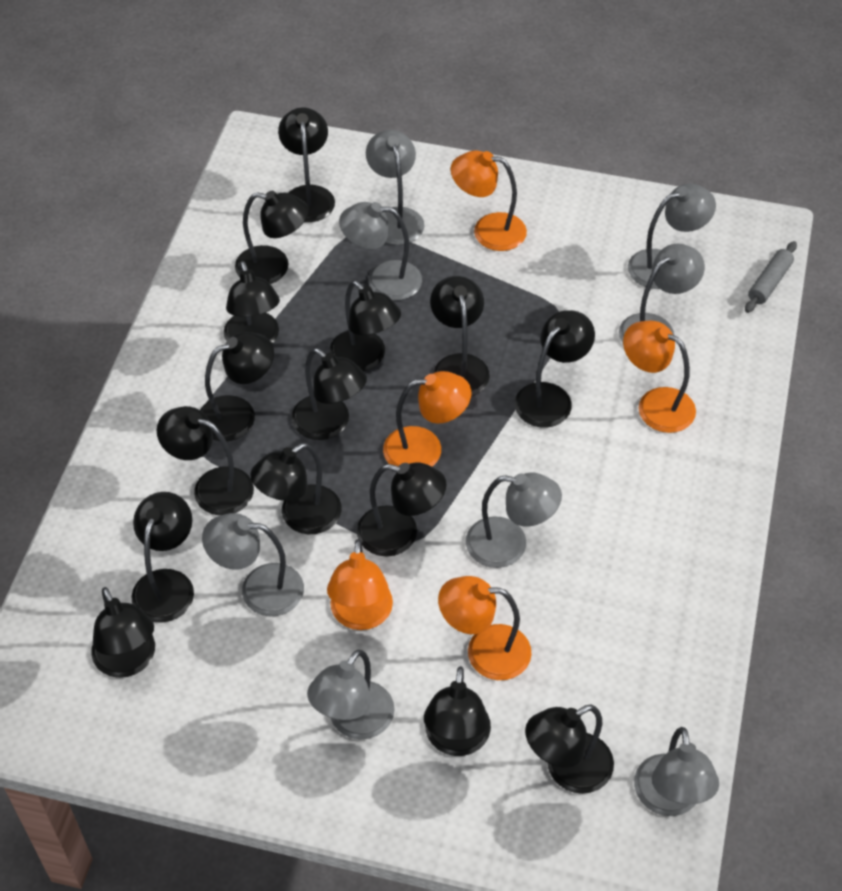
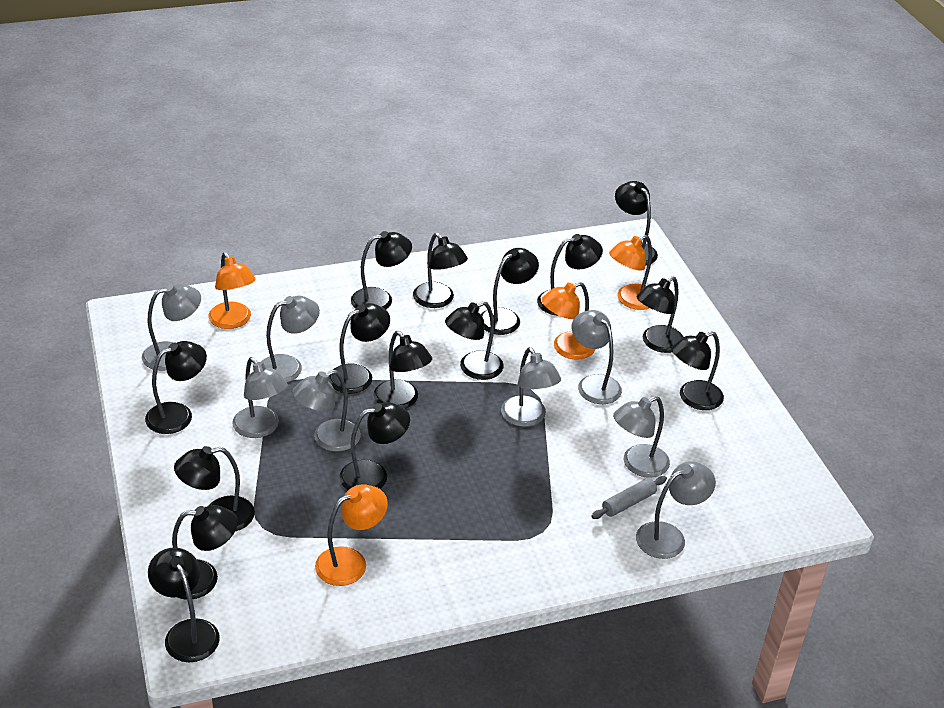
orange lamp: [327,539,393,630] [383,371,471,467] [438,576,532,680] [451,151,527,251] [623,321,696,433] = 5 -> [208,252,256,329] [315,484,388,586] [541,282,596,360] [609,235,652,310] = 4

